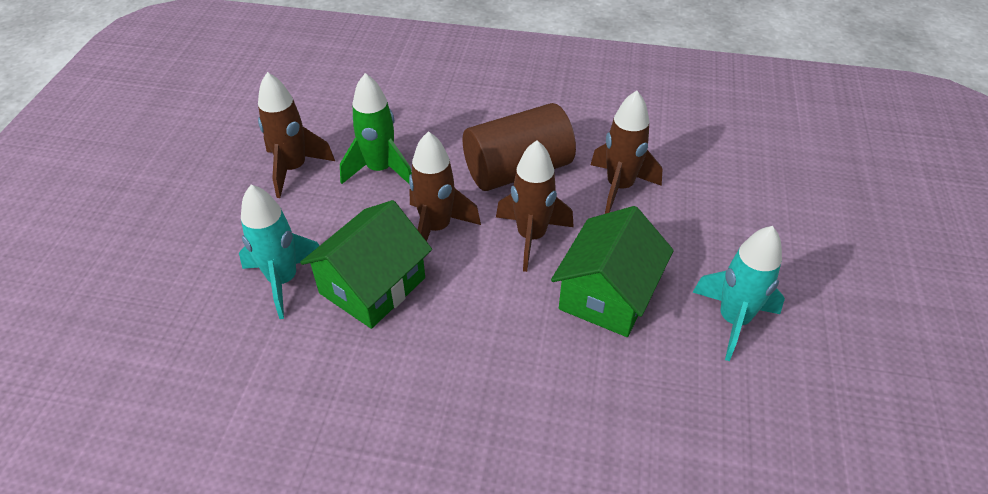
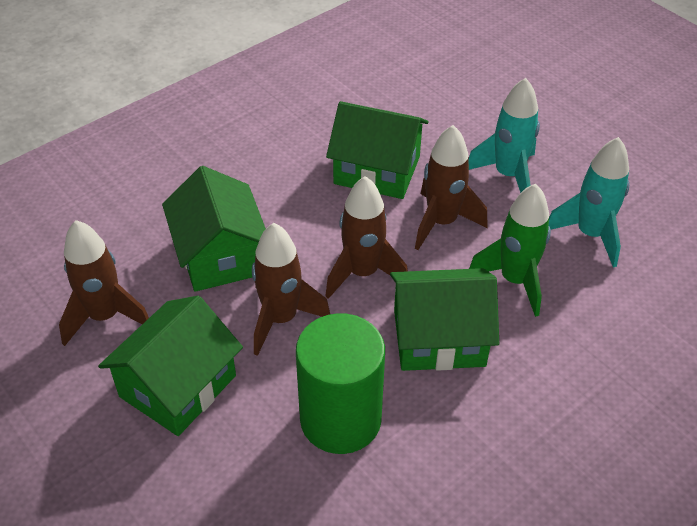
brown cylinder: [463,103,576,191] = 1 -> none = 0
green cylinder: none = 0 -> [296,313,385,454] = 1
green house: [300,200,432,329] [551,206,674,337] = 2 -> [98,296,243,436] [162,166,266,292] [326,101,429,199] [390,268,499,371] = 4

